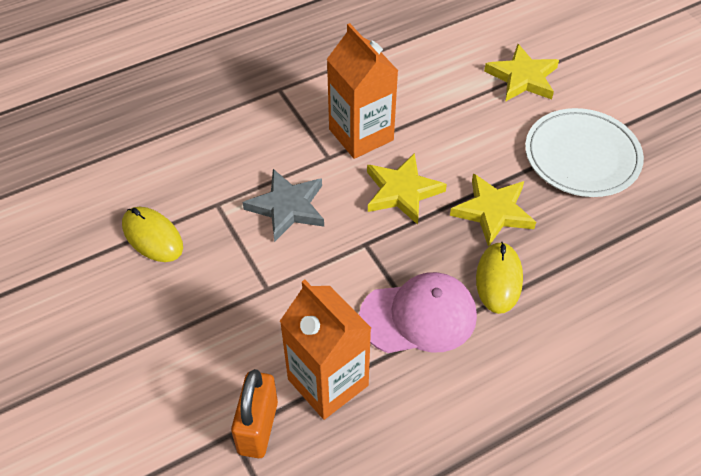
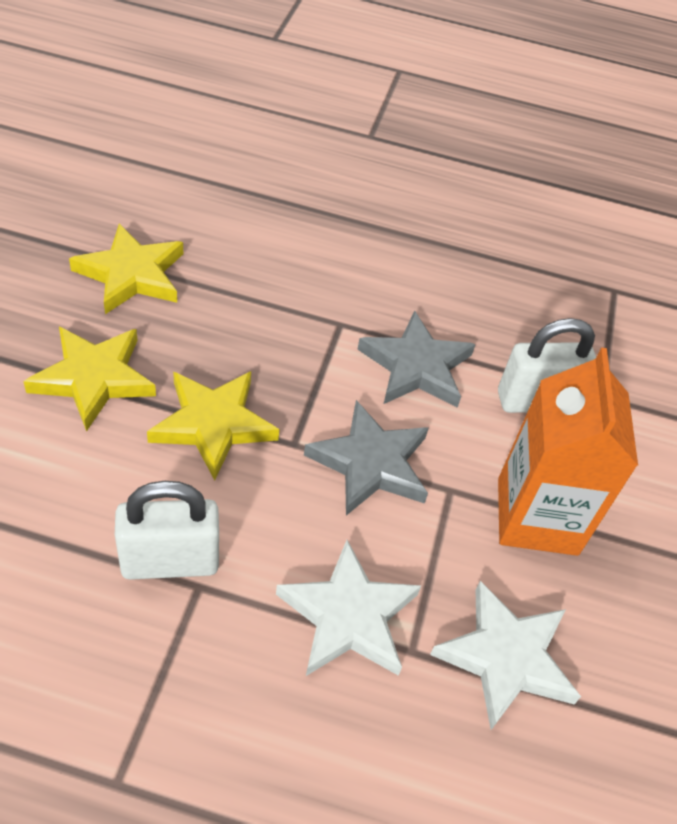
grey star: [243,169,324,242] = 1 -> [304,400,428,516] [357,311,476,408] = 2
orange carton: [280,280,371,420] [327,23,398,159] = 2 -> [498,348,638,556] = 1
orange padlock: [231,369,278,458] = 1 -> none = 0
pink cap: [359,272,477,353] = 1 -> none = 0
white padlock: none = 0 -> [115,481,219,580] [498,318,596,413] = 2
white plate: [525,108,644,197] = 1 -> none = 0
white star: none = 0 -> [276,540,421,676] [430,581,581,730] = 2
yellow mouse: [122,207,183,262] [476,242,523,314] = 2 -> none = 0

